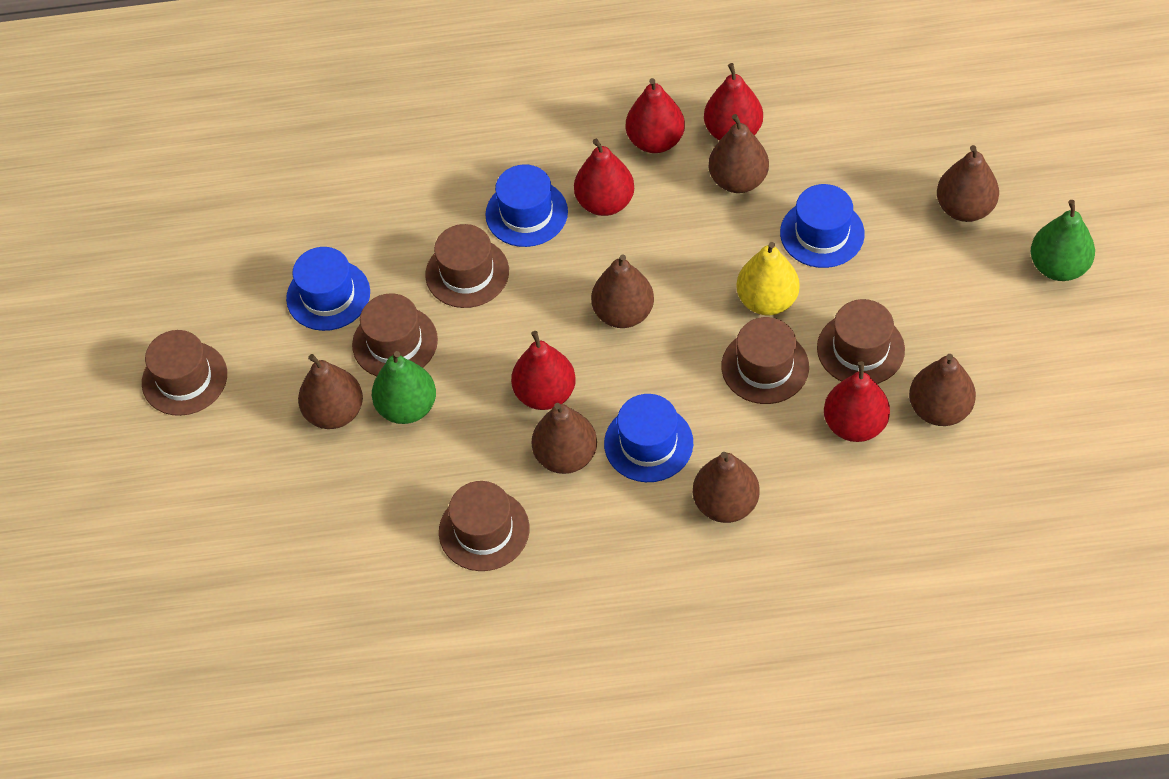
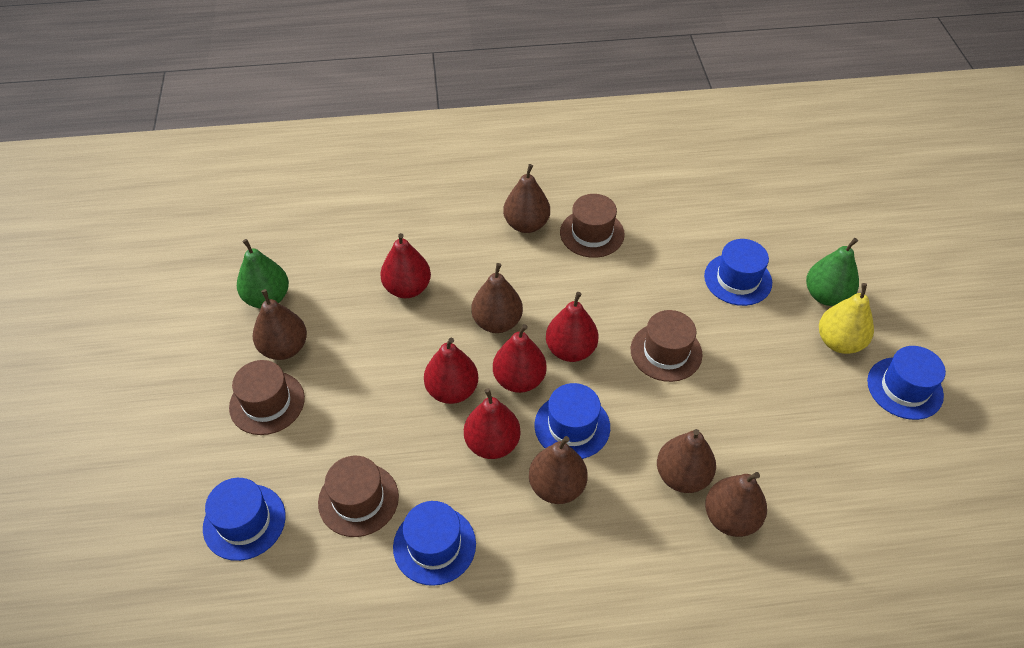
blue hat: [286,247,370,331] [485,164,568,247] [604,394,693,482] [780,184,865,268] = 4 -> [203,478,286,561] [393,501,476,586] [534,383,610,459] [704,239,772,306] [867,346,946,420] = 5
brown hat: [142,330,227,416] [352,293,438,376] [425,224,509,308] [439,481,529,571] [721,317,809,404] [817,299,905,384] = 6 -> [229,360,305,435] [318,456,399,537] [560,194,625,258] [631,310,703,382] = 4
brown pear: [298,354,363,429] [532,403,597,474] [591,255,654,328] [693,452,760,523] [709,114,769,193] [909,354,976,426] [937,145,999,222] = 7 -> [253,289,307,360] [471,263,523,333] [503,164,550,233] [529,436,588,504] [657,429,716,493] [705,472,767,537] = 6

